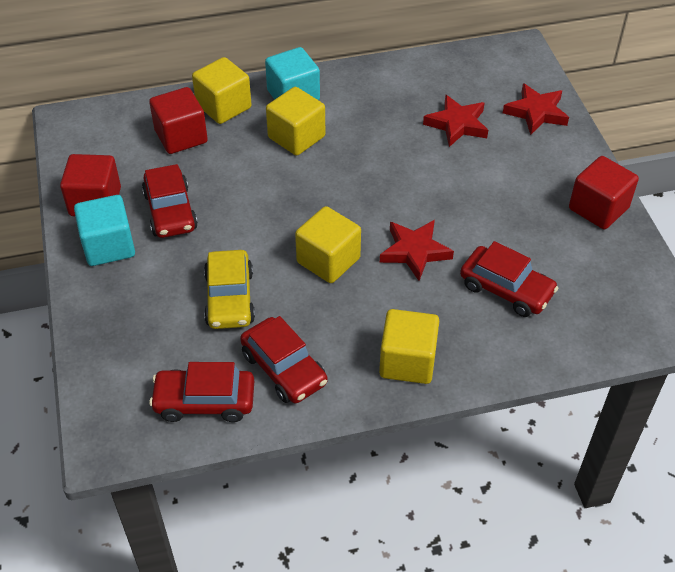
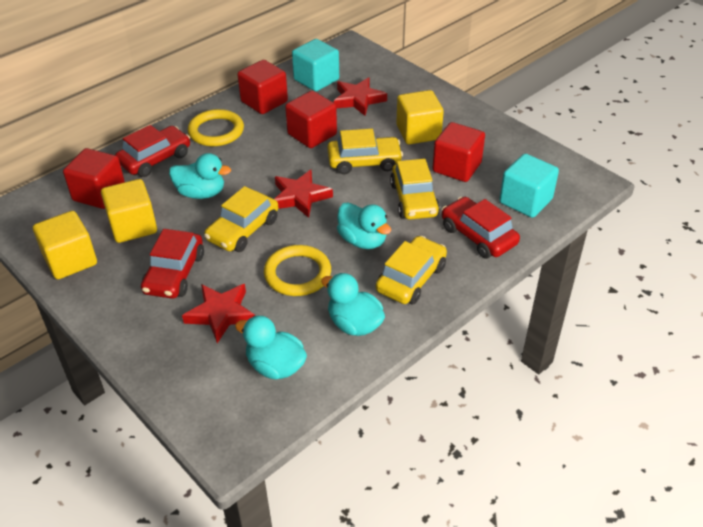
red car: [142,164,198,238] [149,362,254,422] [240,316,328,403] [460,241,558,317] = 4 -> [115,125,190,177] [141,229,204,299] [442,197,520,259] = 3
red cube: [60,154,121,216] [149,87,208,154] [569,156,639,229] = 3 -> [63,148,125,209] [237,60,288,114] [285,91,337,148] [432,122,485,182] = 4
turquoise duck: none = 0 -> [169,153,231,199] [235,316,307,379] [321,273,385,336] [337,202,391,249] = 4
yellow car: [204,250,255,329] = 1 -> [204,186,278,252] [327,129,403,174] [376,236,447,305] [390,159,440,220] = 4
yellow cube: [192,57,252,124] [266,87,325,156] [295,206,361,283] [379,309,439,384] = 4 -> [33,211,97,279] [101,179,157,243] [396,90,444,144] = 3
yellow ring: none = 0 -> [188,109,244,146] [264,245,331,296] = 2

